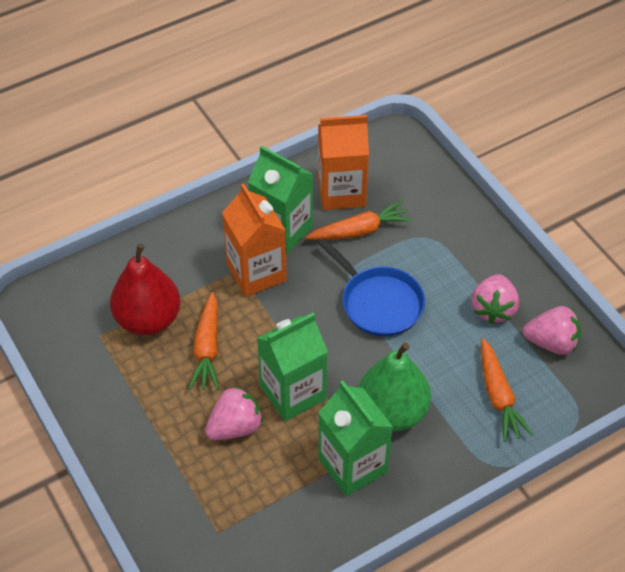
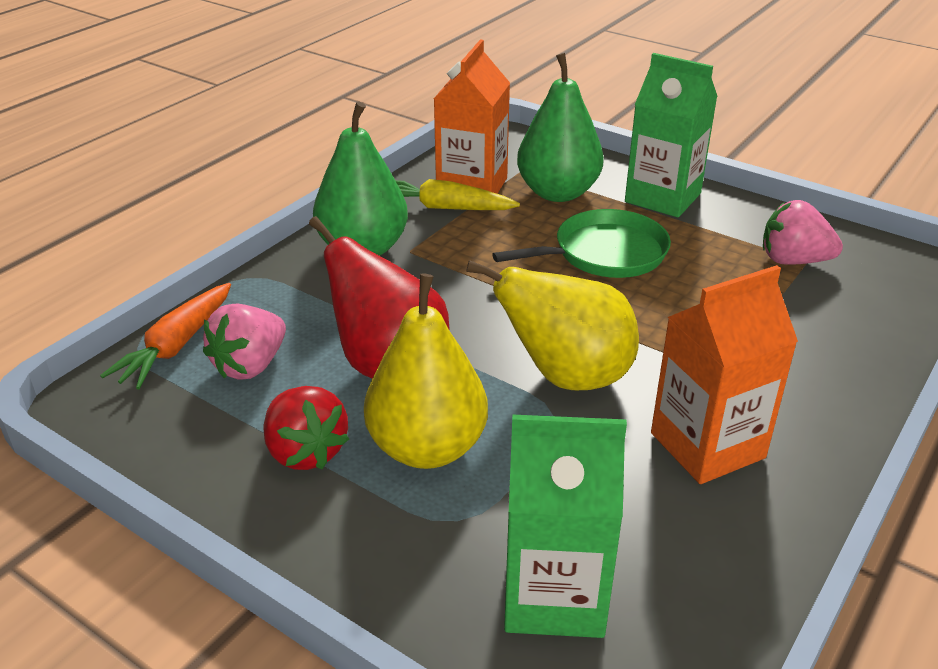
blue pan: [318,238,425,337] = 1 -> none = 0
green carton: [248,146,313,254] [257,313,328,421] [318,380,393,496] = 3 -> [504,415,627,638] [625,53,718,217] = 2
green pan: none = 0 -> [492,209,671,278] = 1
green pear: [359,342,431,431] = 1 -> [313,101,408,256] [517,53,604,202] = 2
orange carrot: [188,292,219,390] [305,200,413,240] [481,338,534,442] = 3 -> [100,283,231,389] = 1
pink strawberry: [205,386,263,440] [471,274,519,324] [523,306,581,355] = 3 -> [203,304,286,380] [763,200,843,265] = 2
red strawberry: none = 0 -> [263,386,349,470] = 1
yellow carrot: none = 0 -> [395,179,520,210] = 1
yellow pear: none = 0 -> [364,273,488,469] [466,260,639,390] = 2

